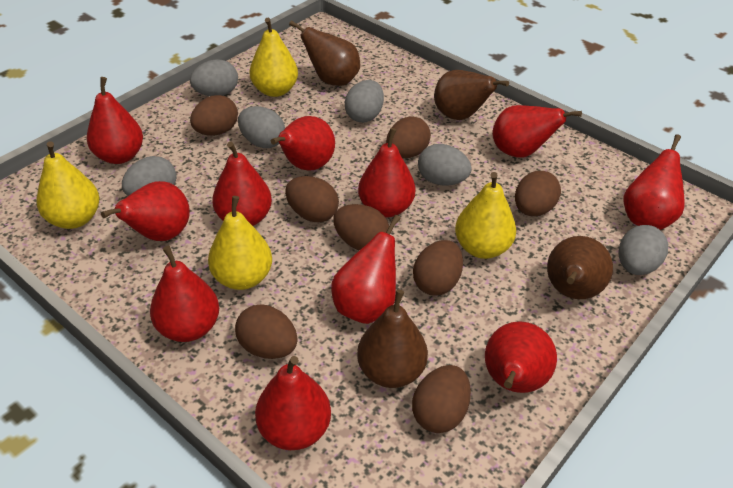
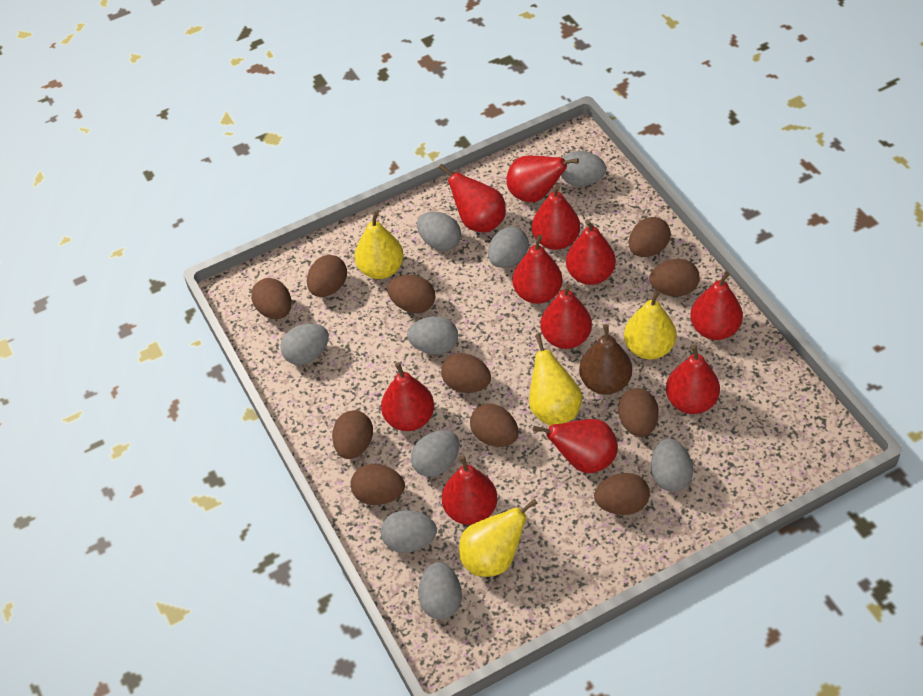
brown egg: [190,95,238,135] [235,304,298,359] [285,176,339,222] [333,204,389,250] [386,116,431,158] [412,365,471,433] [413,240,463,296] [515,171,561,216] = 8 -> [251,278,291,319] [307,255,347,297] [332,410,373,459] [351,464,405,505] [387,275,435,313] [441,353,491,393] [470,404,519,447] [594,473,650,515] [618,388,659,437] [629,217,671,257] [649,259,700,296] = 11
brown pear: [289,20,360,86] [357,289,428,388] [434,70,509,120] [547,236,613,299] = 4 -> [579,324,632,395] = 1
grey egg: [122,156,177,196] [190,59,238,96] [238,106,285,148] [345,80,384,123] [418,144,472,186] [619,225,668,275] = 6 -> [280,324,329,365] [381,510,437,553] [407,316,458,354] [411,430,459,477] [417,212,461,251] [418,562,462,620] [488,227,529,268] [561,151,606,186] [651,439,693,492] = 9

